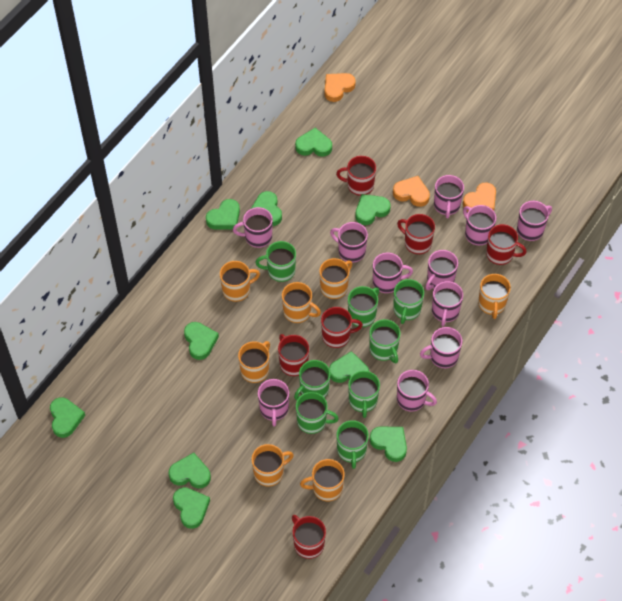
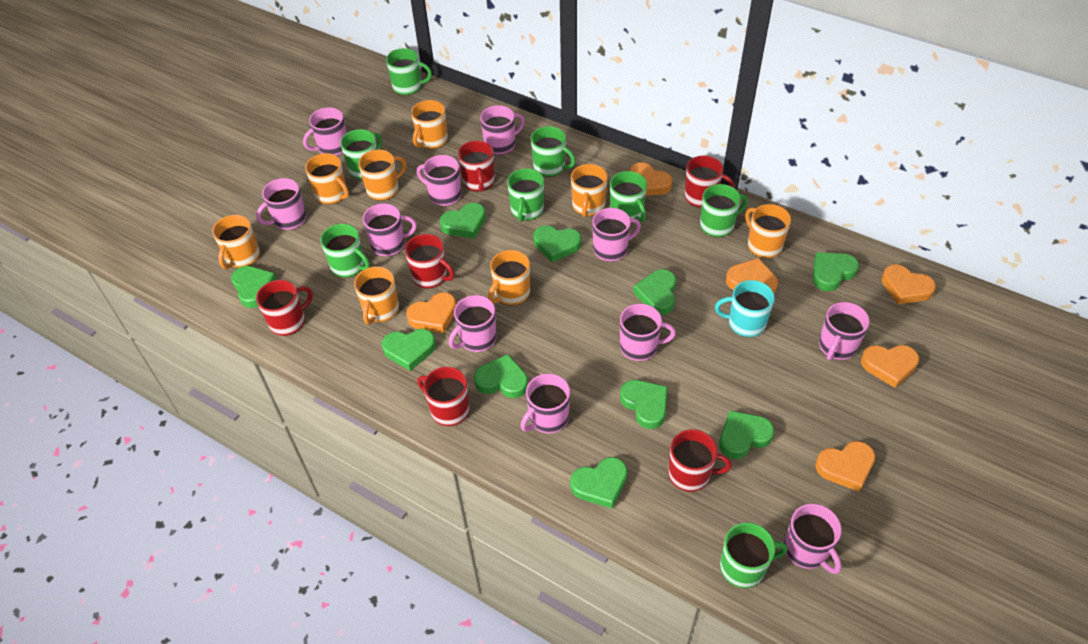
orange heart: [324,73,356,102] [393,176,430,207] [463,182,496,211] = 3 -> [406,292,456,333] [630,162,672,196] [726,258,778,293] [815,441,875,492] [861,345,919,388] [881,264,936,304] = 6
orange mug: [220,261,260,302] [238,341,270,383] [252,444,294,487] [282,282,321,323] [300,459,345,501] [319,258,352,299] [478,274,511,319] = 7 -> [212,215,260,269] [305,153,349,204] [354,266,399,325] [358,149,406,201] [411,100,448,149] [488,250,530,305] [571,164,608,217] [745,204,791,258] = 8
turquoise mug: none = 0 -> [715,280,775,337] = 1

